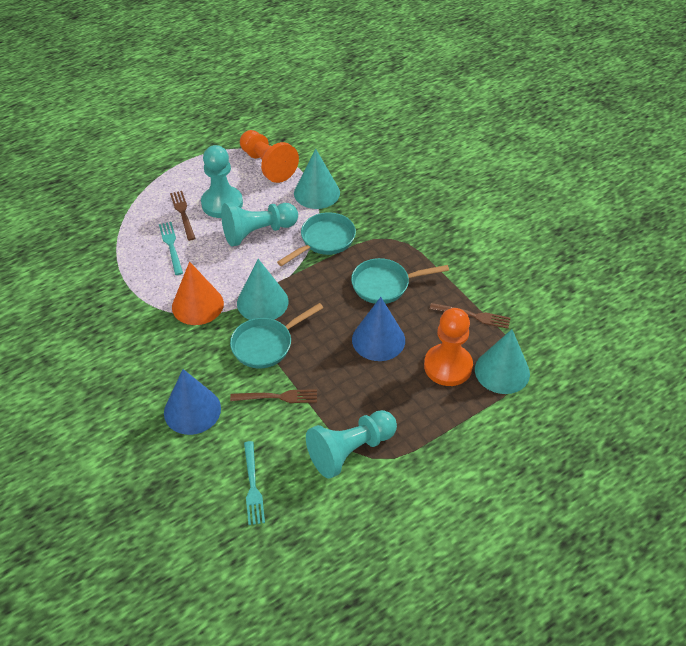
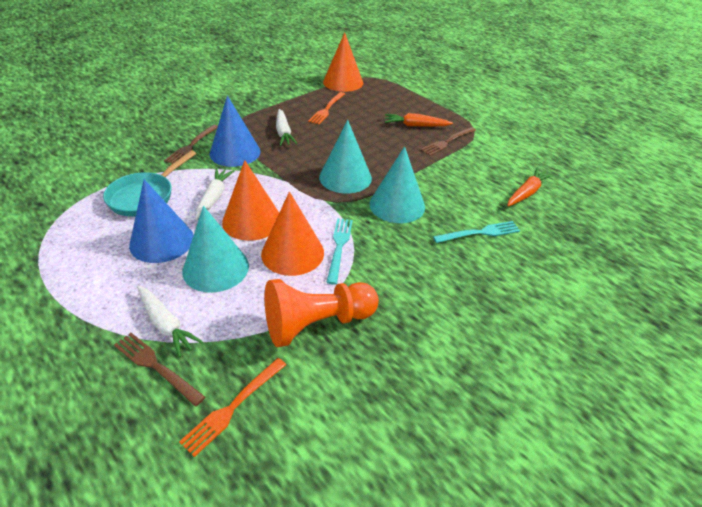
orange carrot: none = 0 -> [385,113,453,127] [507,168,554,206] = 2
orange cone: [172,262,224,325] = 1 -> [222,160,279,241] [261,191,324,276] [323,32,363,92] = 3
orange fork: none = 0 -> [179,358,286,457] [308,92,345,124] = 2
orange pawn: [240,130,299,183] [424,308,473,386] = 2 -> [264,279,379,347] = 1
turquoise pan: [230,303,323,368] [277,212,356,266] [351,258,449,304] = 3 -> [103,150,196,217] = 1
turquoise pawn: [201,145,243,218] [221,202,298,246] [306,410,397,479] = 3 -> none = 0
white carrot: none = 0 -> [137,286,203,357] [195,168,234,220] [276,109,297,146] = 3

